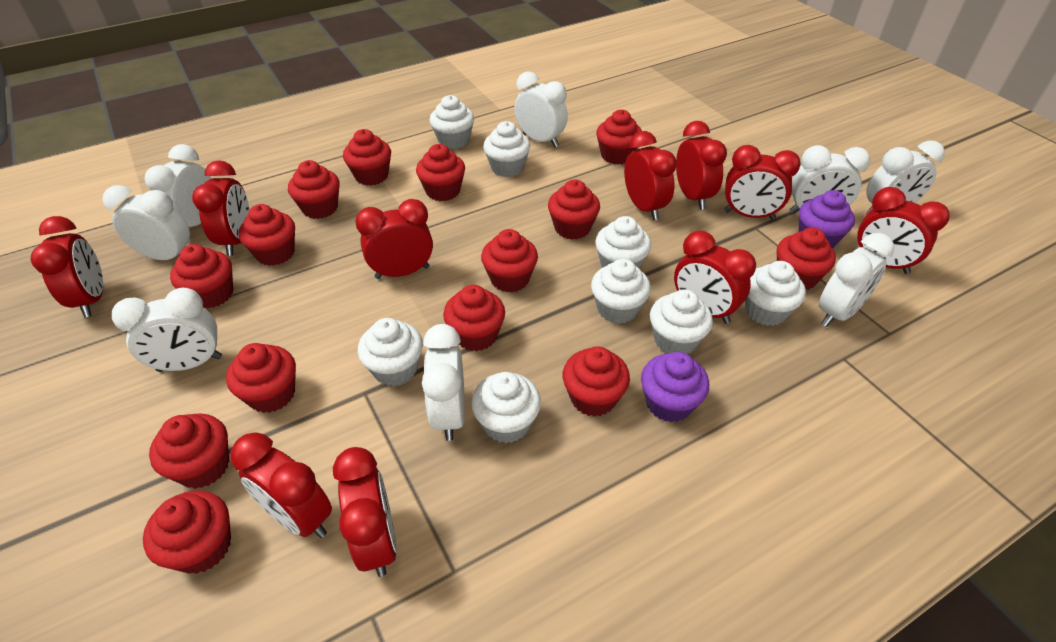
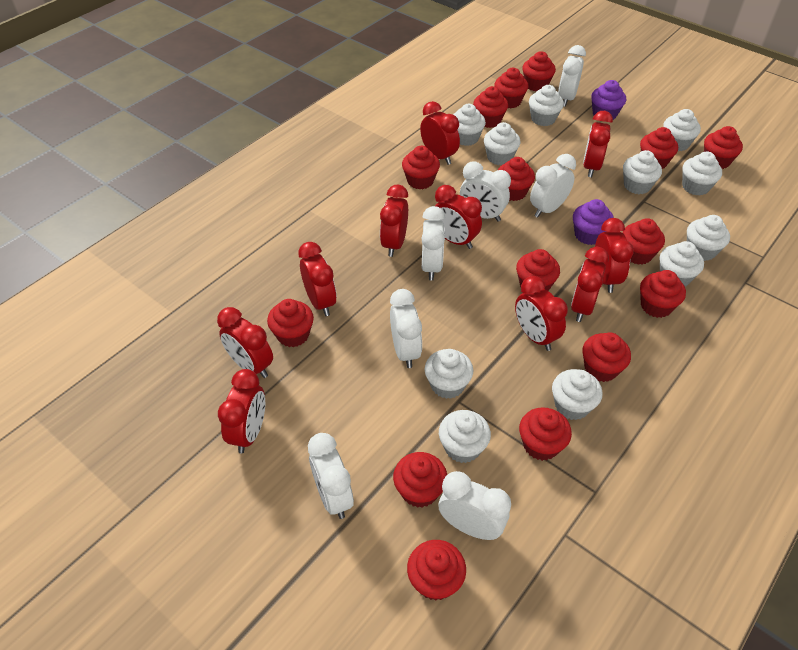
red cupcake: [143,490,231,574] [149,413,229,489] [170,244,233,308] [226,343,296,413] [239,204,295,266] [288,160,340,219] [343,129,391,186] [416,144,465,201] [443,285,505,351] [481,229,538,292] [548,179,600,239] [563,346,630,417] [596,110,642,165] [777,228,836,290] = 14 -> [267,299,314,347] [393,452,447,508] [402,146,440,189] [407,540,466,601] [473,86,508,128] [494,68,528,108] [498,157,535,201] [516,249,560,291] [519,407,572,461] [522,51,556,91] [582,332,631,382] [622,218,665,265] [640,127,678,169] [640,270,686,318] [704,126,743,169] = 15
white clock: [102,185,190,260] [112,288,222,372] [145,144,211,227] [422,324,465,441] [514,71,568,147] [789,145,870,214] [819,233,894,327] [866,141,945,214] = 8 -> [308,433,354,519] [390,289,422,368] [421,206,445,280] [439,471,511,540] [460,161,511,222] [530,154,576,218] [558,45,586,107] = 7
white cupcake: [358,318,423,386] [429,95,474,149] [471,372,541,443] [483,121,530,177] [591,259,651,324] [595,216,651,268] [650,289,713,354] [745,261,806,326] = 8 -> [425,349,473,399] [439,410,491,463] [453,104,486,146] [484,122,521,165] [529,85,564,126] [552,369,602,420] [623,150,662,194] [660,241,704,286] [663,109,701,151] [682,151,722,196] [687,215,730,261] = 11

